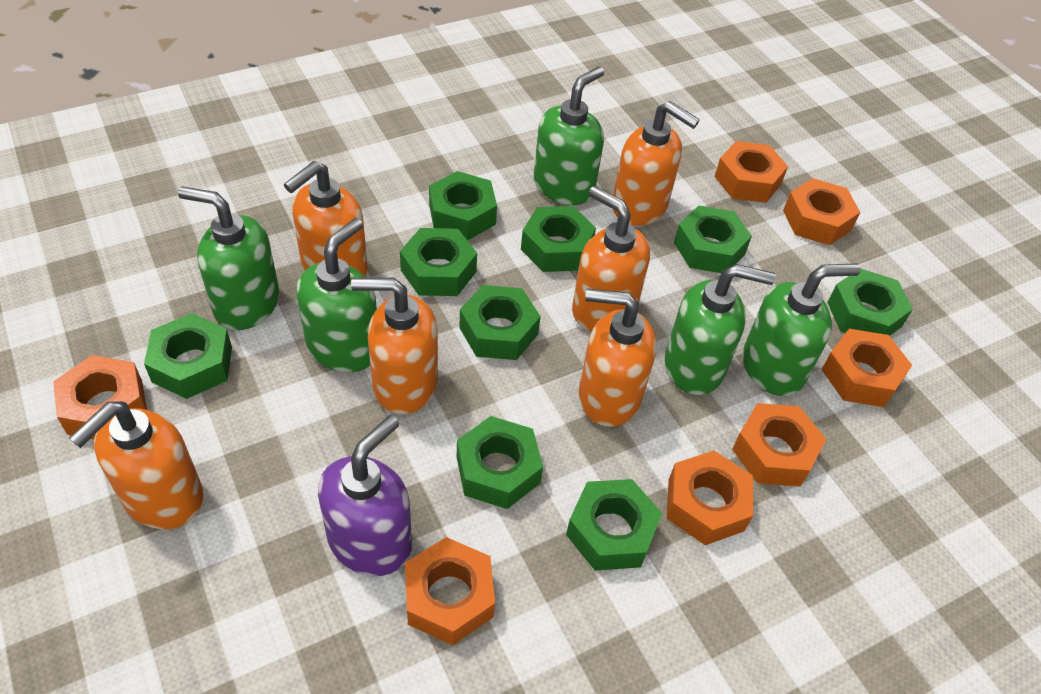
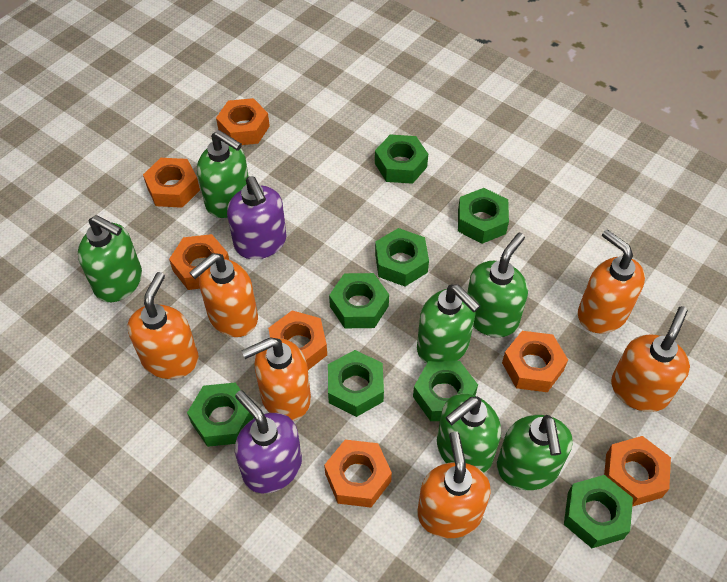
green nut: [144,313,232,399] [400,228,477,296] [429,171,497,240] [457,416,543,509] [459,285,541,360] [521,206,596,272] [566,479,662,571] [674,206,752,273] [827,269,913,336] = 9 -> [187,383,254,447] [328,350,384,417] [329,273,389,328] [375,134,428,184] [375,228,429,286] [413,361,478,421] [458,188,509,244] [564,475,633,548] = 8
green soap dispenser: [178,186,279,330] [297,218,377,372] [534,66,604,205] [665,264,776,395] [743,263,861,396] = 5 -> [78,215,142,302] [197,130,249,218] [417,284,480,364] [437,394,501,473] [467,233,528,337] [497,415,573,490] = 6
purple soap dispenser: [318,415,412,576] = 1 -> [227,176,286,259] [235,390,302,493] = 2

